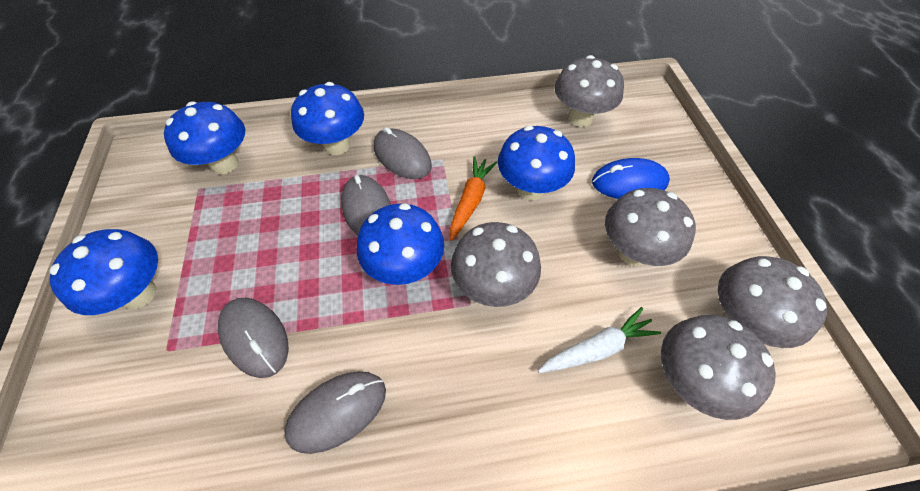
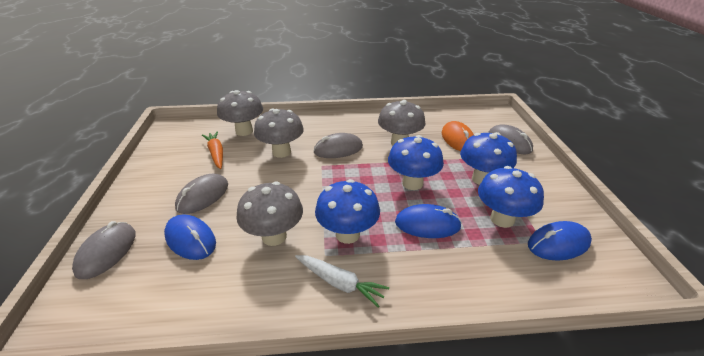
blue mouse: [592,158,670,199] = 1 -> [164,214,216,260] [395,204,462,238] [528,221,592,261] = 3
blue mushroom: [49,229,158,315] [164,101,245,174] [291,82,364,155] [357,203,444,285] [498,126,575,200] = 5 -> [315,179,380,244] [388,135,444,190] [460,132,517,185] [478,166,544,228] = 4
grey mushroom: [451,222,541,307] [554,55,624,127] [605,188,696,266] [661,315,776,420] [718,256,827,348] = 5 -> [217,90,263,136] [236,181,303,246] [254,108,304,158] [378,100,426,145] = 4
orange mouse: none = 0 -> [442,121,474,151] = 1

